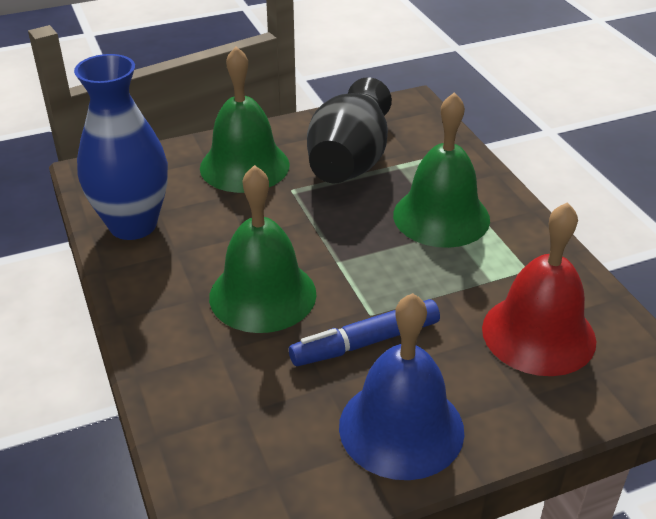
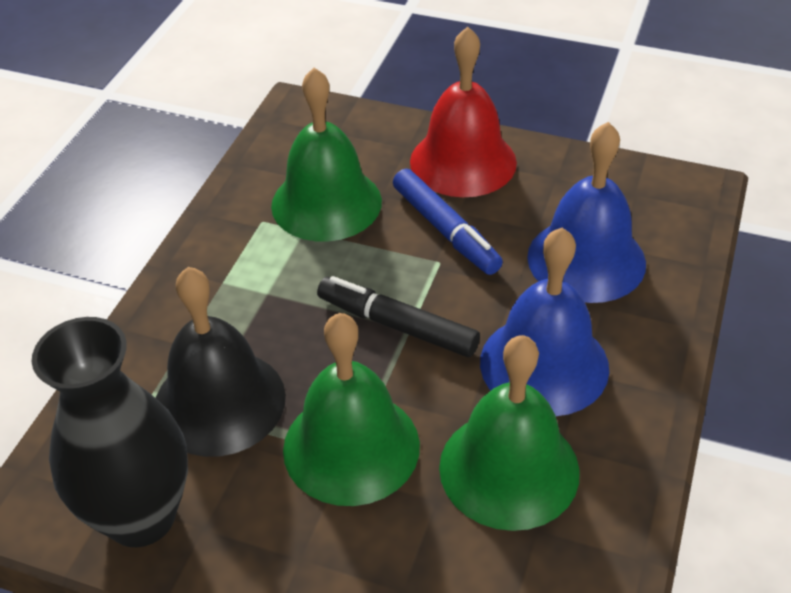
black bell: none = 0 -> [156,267,286,457] = 1
black marker: none = 0 -> [317,276,480,357] = 1
blue bell: [339,293,464,480] = 1 -> [480,228,609,416] [527,122,646,303] = 2
blue vase: [74,54,168,240] = 1 -> none = 0

